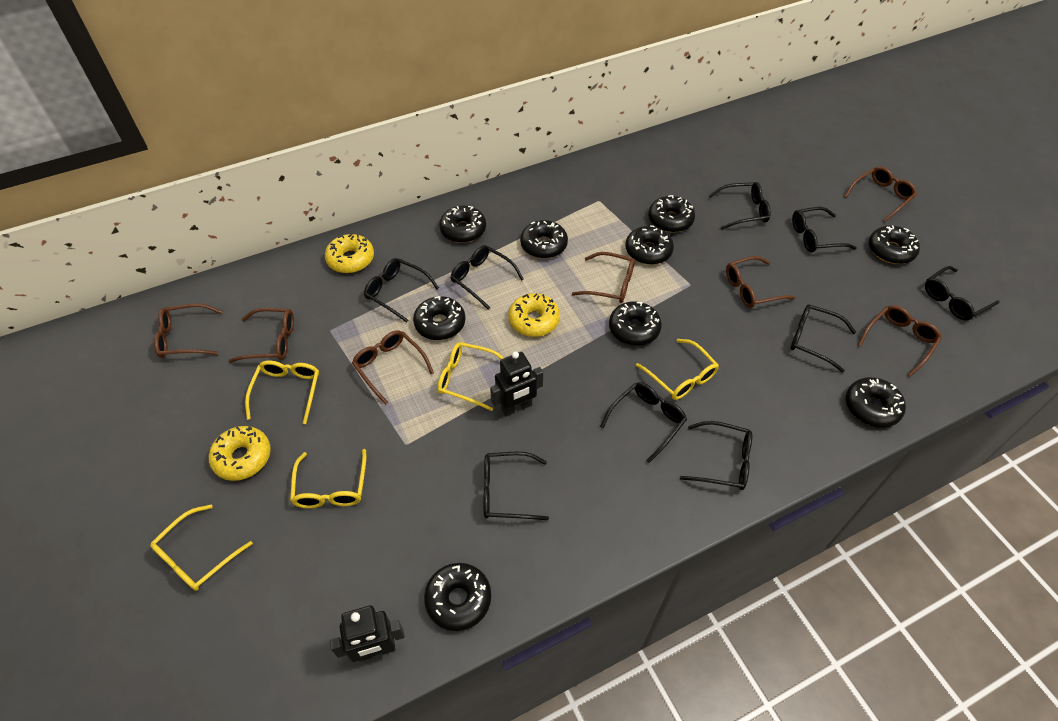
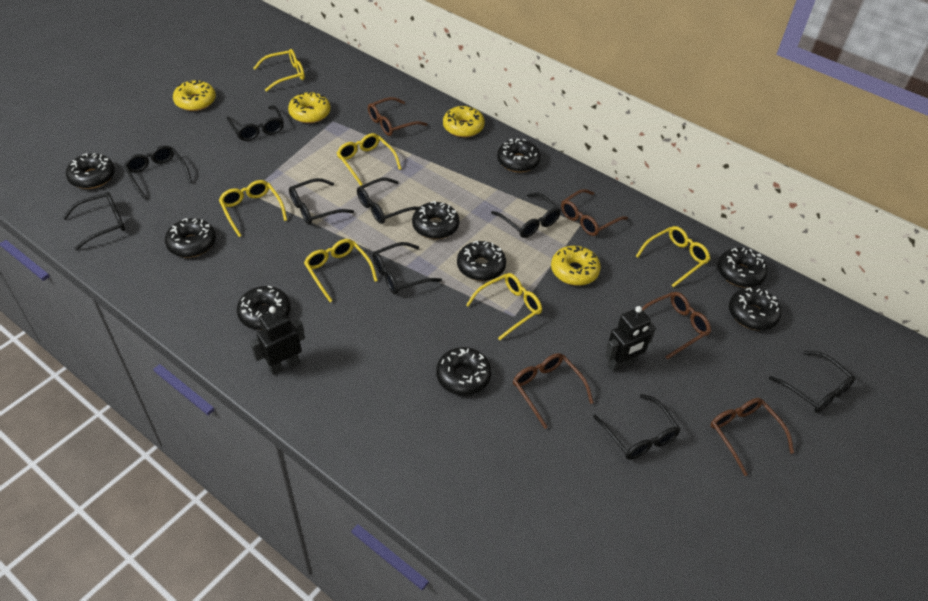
brown glasses: [154,304,223,358] [228,308,294,363] [352,330,434,405] [572,252,635,303] [726,256,796,308] [844,166,917,222] [858,305,942,377] = 7 -> [368,97,427,136] [513,353,594,429] [561,189,628,236] [642,292,711,359] [711,398,794,476] = 5
yellow donut: [209,426,271,481] [325,234,374,273] [508,293,560,337] = 3 -> [173,80,216,111] [288,92,331,123] [443,106,485,137] [551,246,601,286] = 4
yellow glasses: [150,504,253,591] [245,360,319,424] [290,449,366,508] [437,342,504,411] [636,339,719,400] = 5 -> [219,180,287,237] [254,49,305,92] [304,239,378,302] [337,133,402,186] [466,273,542,340] [636,226,710,288] = 6

